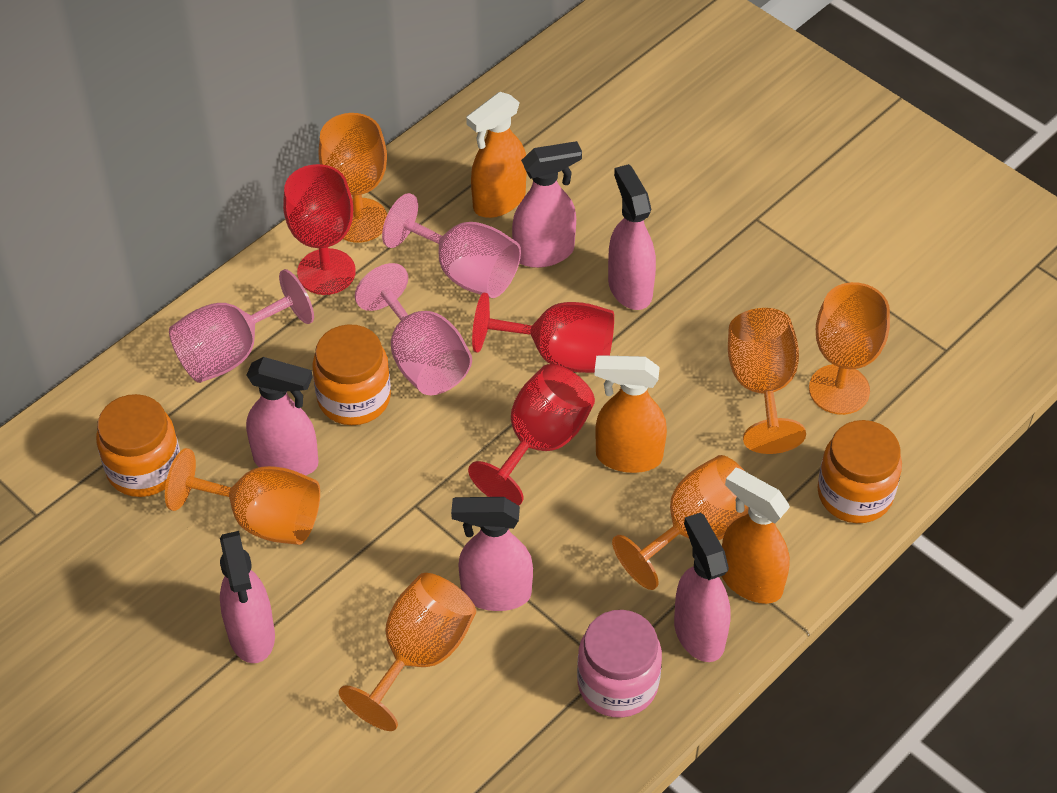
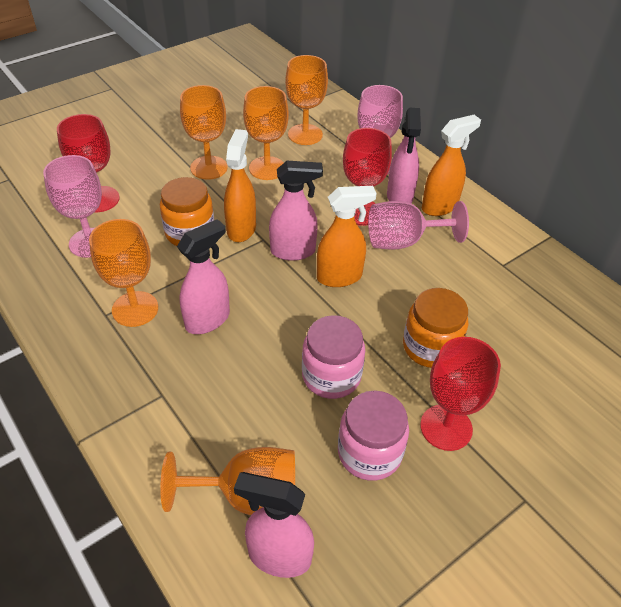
orange goblet: [165,448,320,545] [318,113,387,243] [339,573,476,731] [612,455,749,590] [728,308,806,454] [809,282,890,415] = 6 -> [89,219,158,327] [160,447,295,515] [180,85,228,180] [243,86,289,180] [285,55,328,145] = 5
orange jar: [96,394,180,497] [312,324,391,425] [817,420,902,523] = 3 -> [160,177,214,246] [403,288,468,368] = 2
pink jar: [577,610,662,718] = 1 -> [302,315,365,399] [338,391,409,481] = 2
pink spray bottle: [220,531,275,663] [246,357,319,475] [451,497,533,611] [512,141,582,268] [608,164,656,310] [674,512,731,662] = 6 -> [177,219,230,334] [234,472,314,578] [269,161,323,261] [387,108,421,203] = 4

